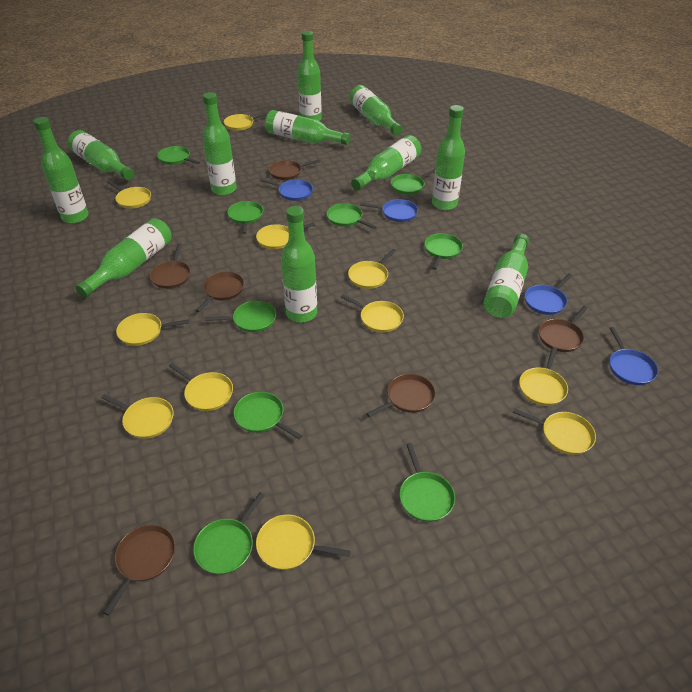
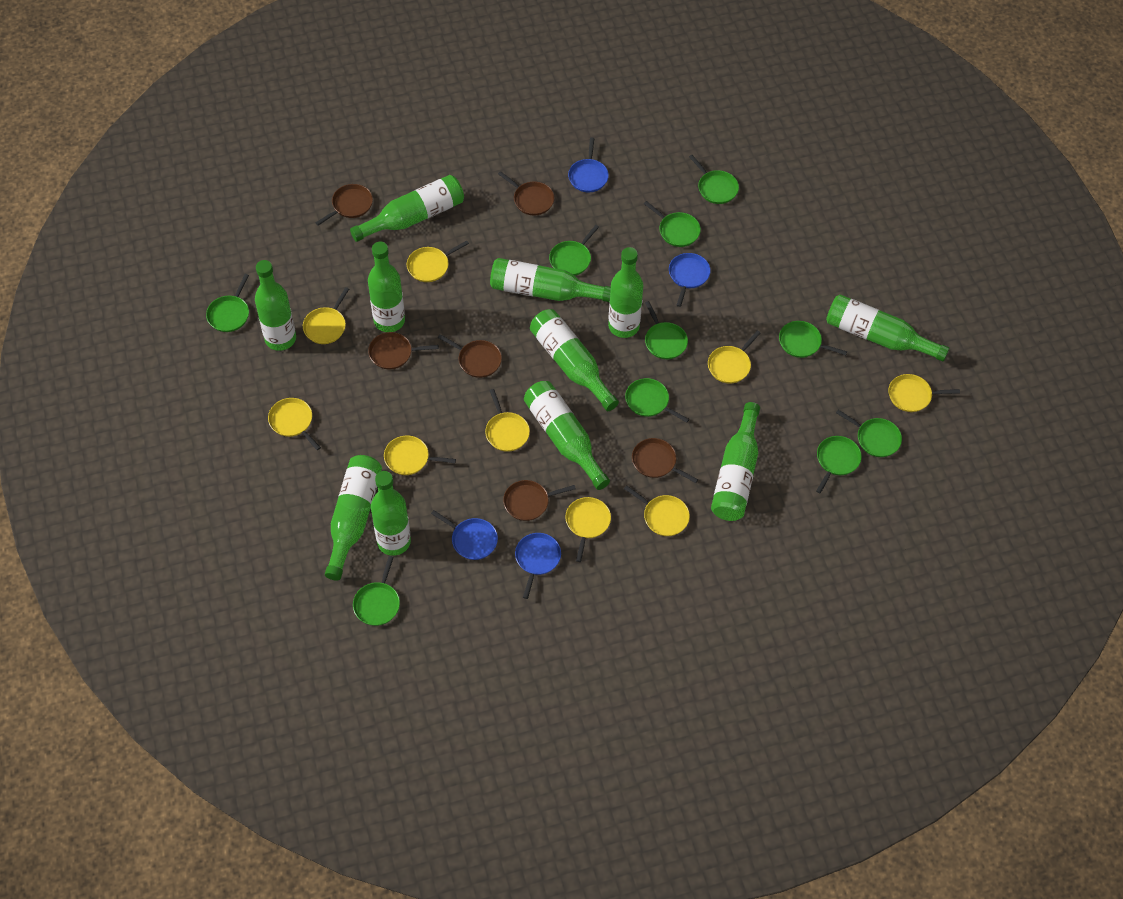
green pan: [157,146,200,165] [193,492,265,574] [205,301,276,332] [227,201,263,234] [234,392,302,439] [327,203,377,229] [391,169,435,195] [400,443,455,522] [424,233,463,270] = 9 -> [206,274,249,332] [353,556,400,626] [549,225,599,276] [625,378,689,423] [644,201,701,247] [645,301,688,359] [689,155,739,204] [779,321,847,358] [816,436,862,493] [836,410,902,457] = 10
yellow pan: [101,394,174,439] [107,180,151,209] [116,313,189,346] [169,363,233,411] [224,113,268,131] [256,223,315,249] [256,515,351,570] [341,294,404,333] [348,249,396,289] [513,408,596,455] [519,347,568,406] = 11 -> [268,398,321,450] [303,287,349,344] [384,435,456,475] [407,240,469,282] [485,389,530,452] [565,497,611,562] [624,485,690,536] [708,331,761,384] [888,374,960,412] = 9

